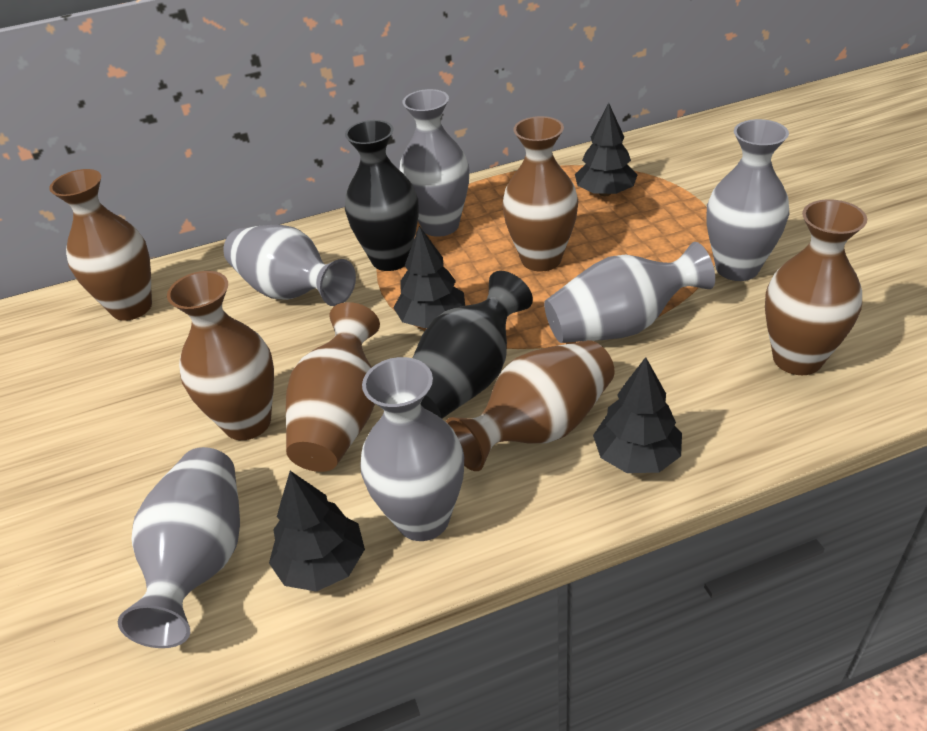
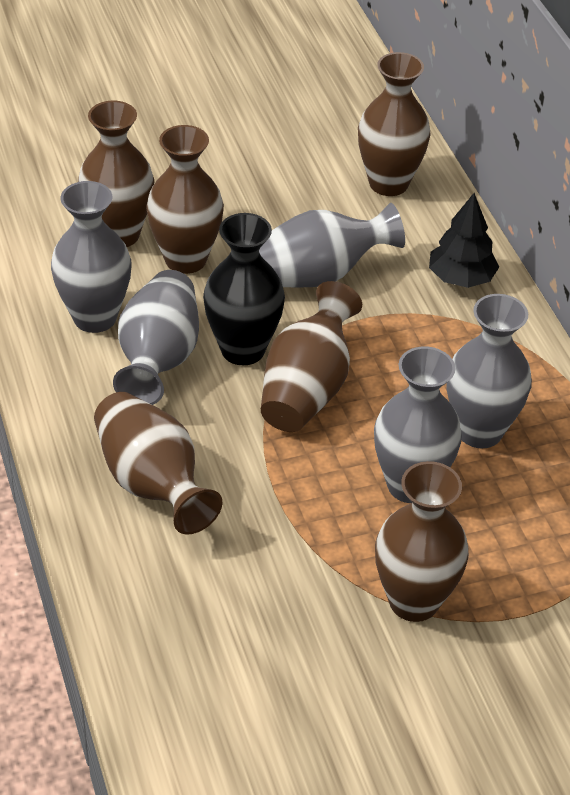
black tree: [269,471,365,592] [394,226,465,328] [575,103,637,196] [593,357,682,473] = 4 -> [429,193,499,288] = 1
black vase: [345,120,418,271] [413,271,533,419] = 2 -> [203,213,285,365] = 1
grey vase: [118,447,240,648] [223,224,356,306] [360,357,464,541] [399,89,469,237] [544,242,715,343] [706,119,789,281] = 6 -> [51,181,132,333] [113,270,199,405] [259,203,405,288] [374,346,462,503] [446,294,532,448] = 5

